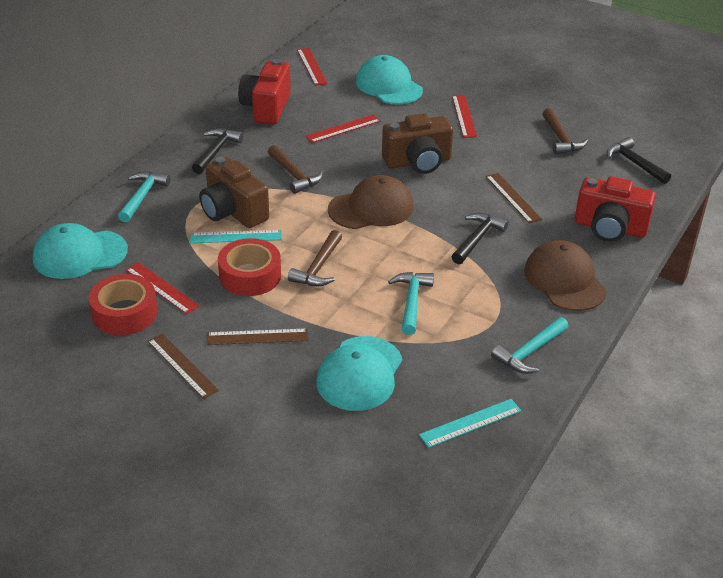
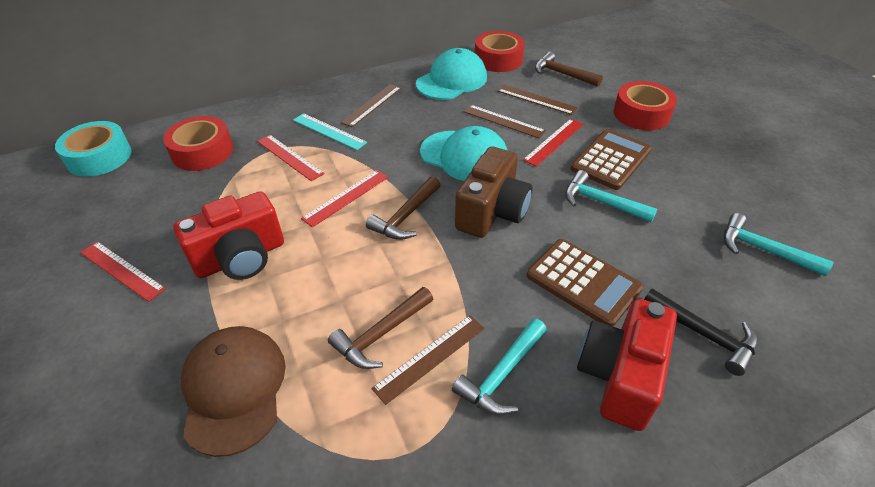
black hammer: [192,128,243,174] [451,213,509,264] [606,137,671,184] = 3 -> [644,288,758,376] = 1
brown calculator: none = 0 -> [527,239,643,326] [571,129,652,190] = 2
brown camera: [199,157,269,228] [382,113,453,174] = 2 -> [455,146,532,238] = 1
brown cap: [328,175,414,229] [524,240,607,311] = 2 -> [181,326,286,457] = 1
brown ruler: [148,333,219,399] [206,328,308,345] [486,173,542,224] = 3 -> [341,84,401,127] [371,315,485,405] [463,105,546,139] [497,85,578,115] = 4
red tape: [89,274,158,335] [218,238,281,296] = 2 -> [163,116,233,171] [475,31,525,72] [613,81,677,130] = 3
turquoise cap: [33,223,128,279] [316,336,402,411] [356,55,423,104] = 3 -> [416,48,487,100] [420,126,507,181] = 2
turquoise ruler: [190,230,282,243] [419,399,521,448] = 2 -> [293,113,367,150] = 1
turquoise tape: none = 0 -> [55,121,132,177] = 1

